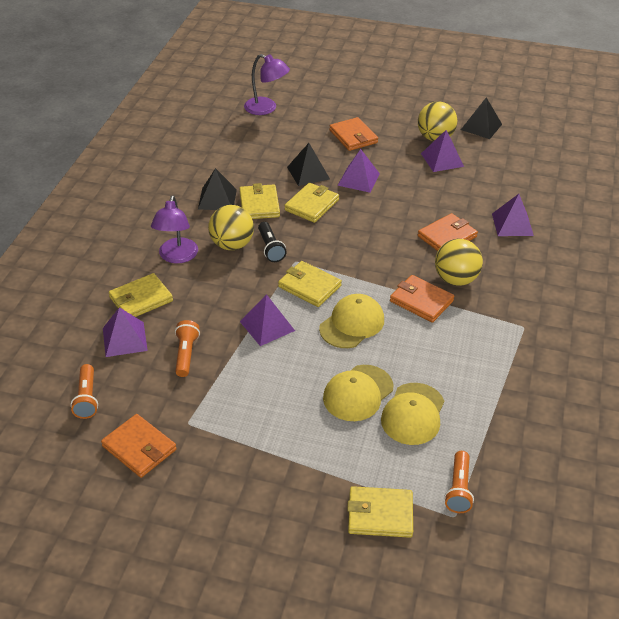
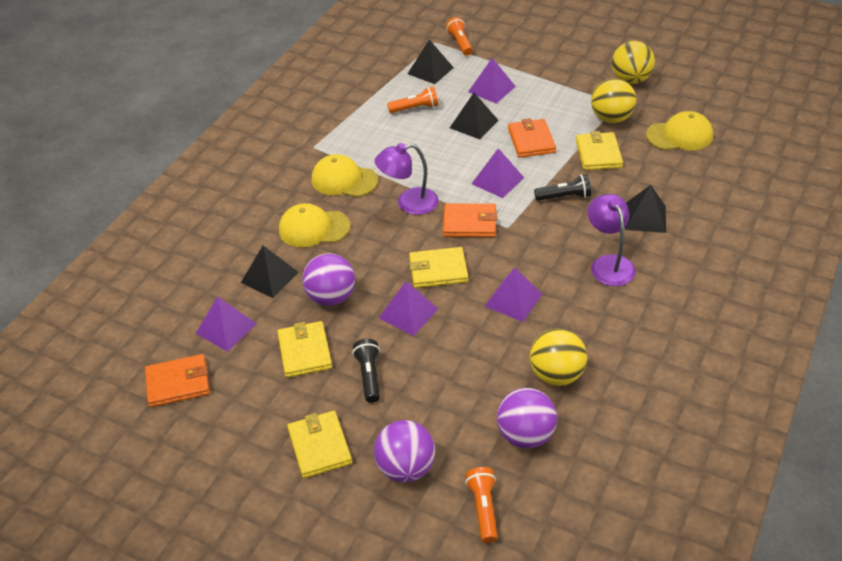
black flashlight: [258,222,287,262] = 1 -> [352,339,380,403] [534,174,591,201] = 2
black pyramid: [198,168,237,210] [287,143,330,186] [461,97,502,139] = 3 -> [241,245,299,298] [408,40,454,84] [450,93,499,139] [625,185,666,233] = 4
orange wallet: [101,414,177,478] [329,117,378,151] [390,275,454,323] [418,213,478,251] = 4 -> [145,354,210,407] [443,203,497,237] [508,118,556,158] = 3
purple ball: none = 0 -> [302,253,355,306] [374,420,435,482] [497,388,557,448] = 3
yellow wallet: [109,273,173,317] [239,183,280,219] [278,261,342,307] [284,183,339,223] [347,486,413,538] = 5 -> [277,321,332,378] [287,411,352,478] [409,247,468,288] [576,131,623,170] = 4

